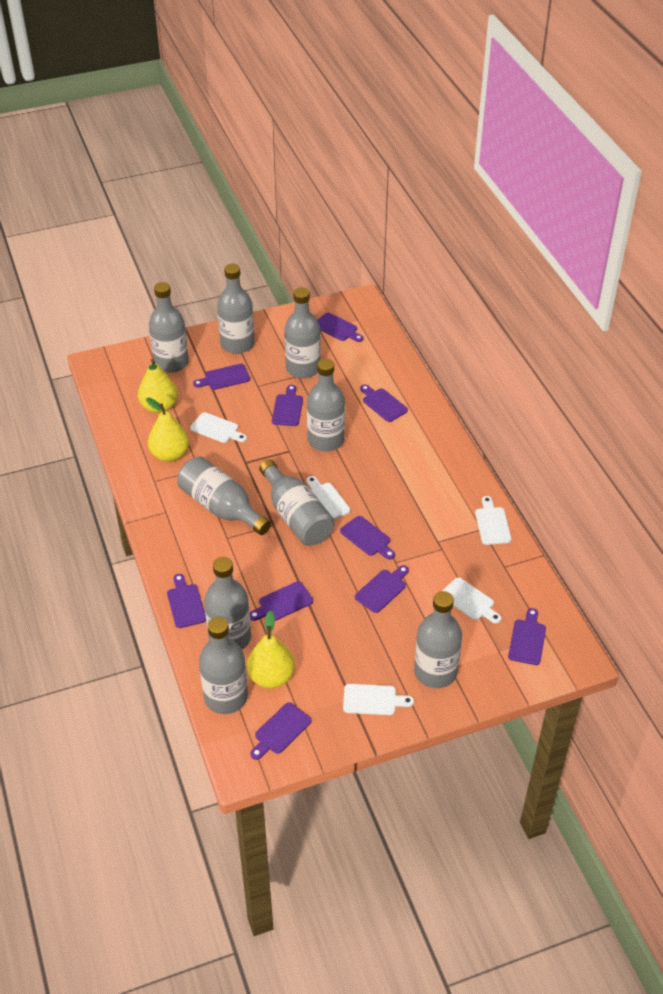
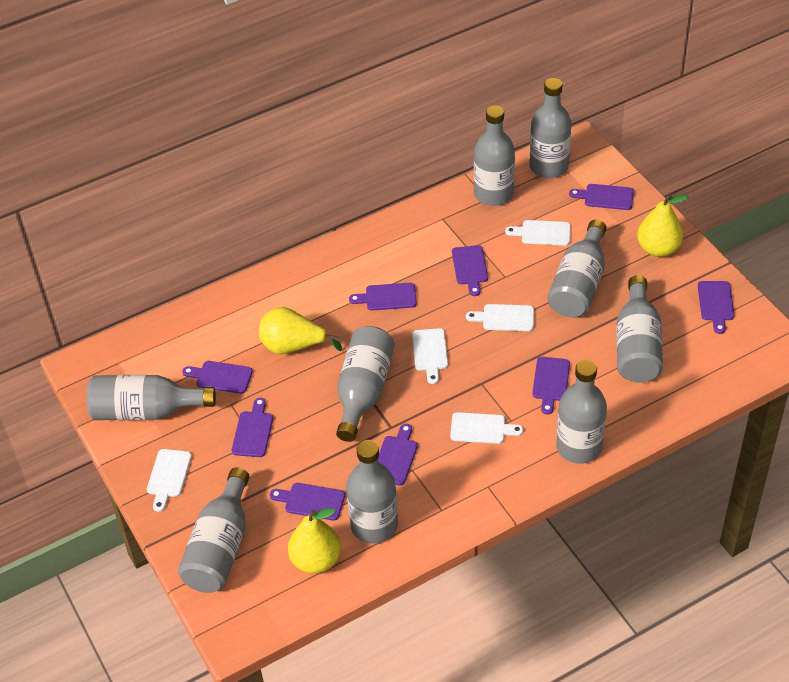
purple cutting board: [167,574,206,628] [193,364,250,390] [250,581,313,621] [250,702,312,760] [272,385,303,426] [317,313,364,342] [340,516,395,560] [355,565,409,613] [360,385,408,422] [508,608,546,665] = 10 -> [182,361,253,394] [232,398,273,457] [270,483,345,521] [349,283,417,311] [378,424,418,485] [452,245,488,296] [532,357,570,414] [569,184,634,210] [698,281,734,334] = 9

